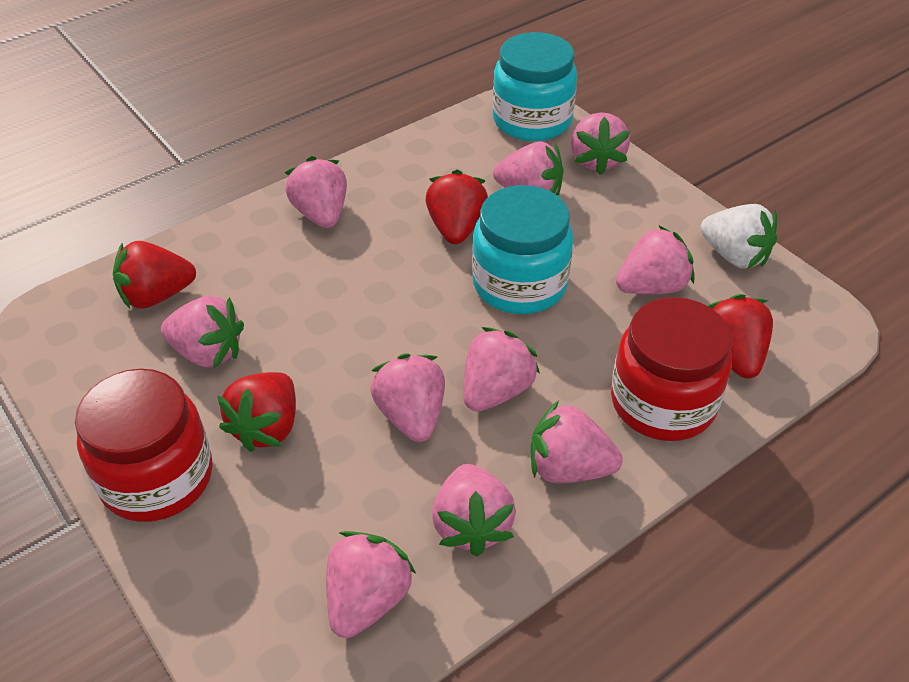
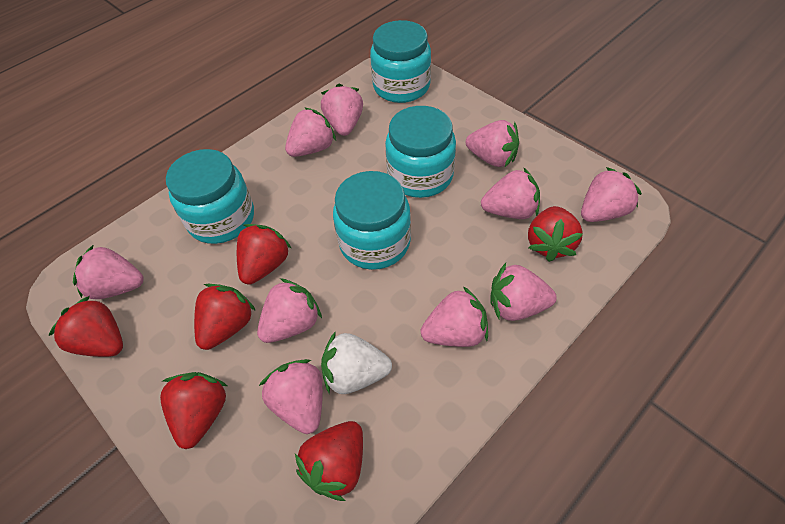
red jar: [75,369,213,522] [611,297,732,441] = 2 -> none = 0
red strawberry: [113,241,196,309] [218,372,296,452] [426,170,488,244] [708,294,773,379] = 4 -> [49,296,123,357] [160,372,227,449] [194,283,256,350] [237,224,292,285] [295,421,363,501] [528,206,583,262] = 6
turquoise jar: [472,185,573,314] [493,32,577,141] = 2 -> [166,149,254,244] [333,171,411,270] [370,20,431,103] [385,106,456,198] = 4

